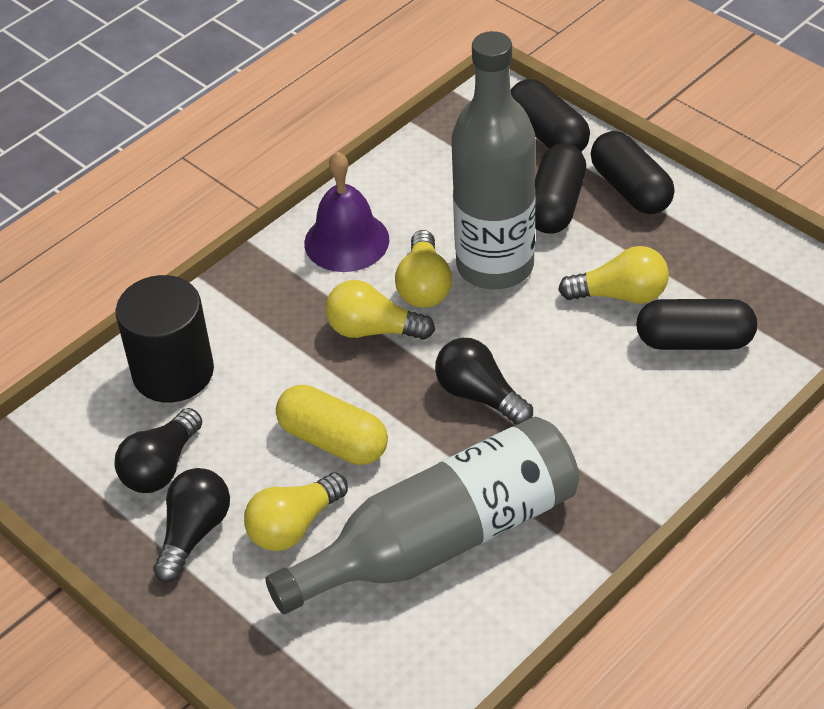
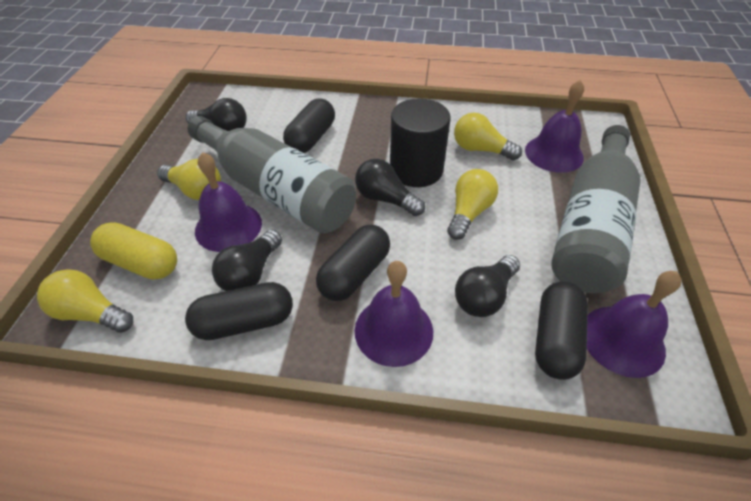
black light bulb: [114,408,202,493] [153,468,230,583] [435,338,533,425] = 3 -> [186,98,247,131] [212,230,282,291] [355,159,425,216] [455,255,520,317] = 4
purple bell: [304,152,389,272] = 1 -> [195,152,262,252] [354,261,433,367] [525,80,584,173] [587,271,682,378] = 4

